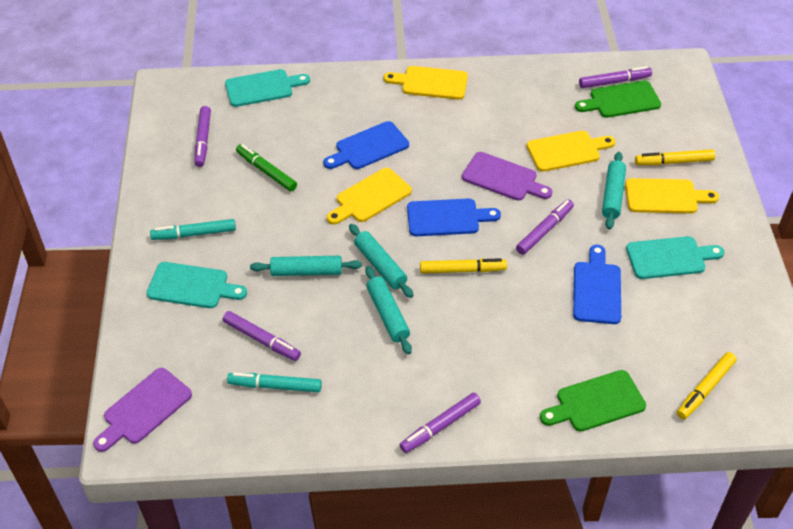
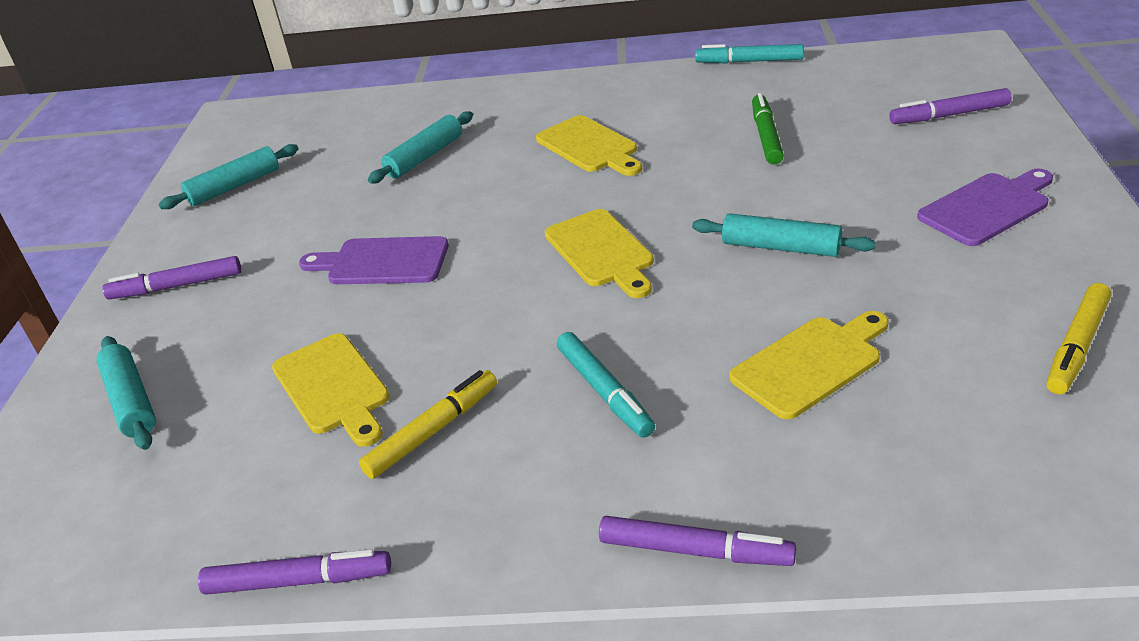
blue cutting board: [323,121,409,169] [407,199,501,236] [573,245,621,324] = 3 -> none = 0
green cutting board: [540,370,646,432] [575,81,661,118] = 2 -> none = 0
purple marker: [194,106,211,167] [223,311,301,361] [400,393,481,453] [516,199,574,255] [579,66,652,88] = 5 -> [102,256,241,299] [198,549,391,595] [599,516,796,566] [889,88,1011,124] = 4
turquoise cutting board: [147,262,247,308] [225,69,310,107] [626,236,724,279] = 3 -> none = 0
yellow marker: [420,258,507,273] [635,149,715,165] [677,352,737,419] = 3 -> [359,370,497,479] [1046,283,1111,394] = 2

